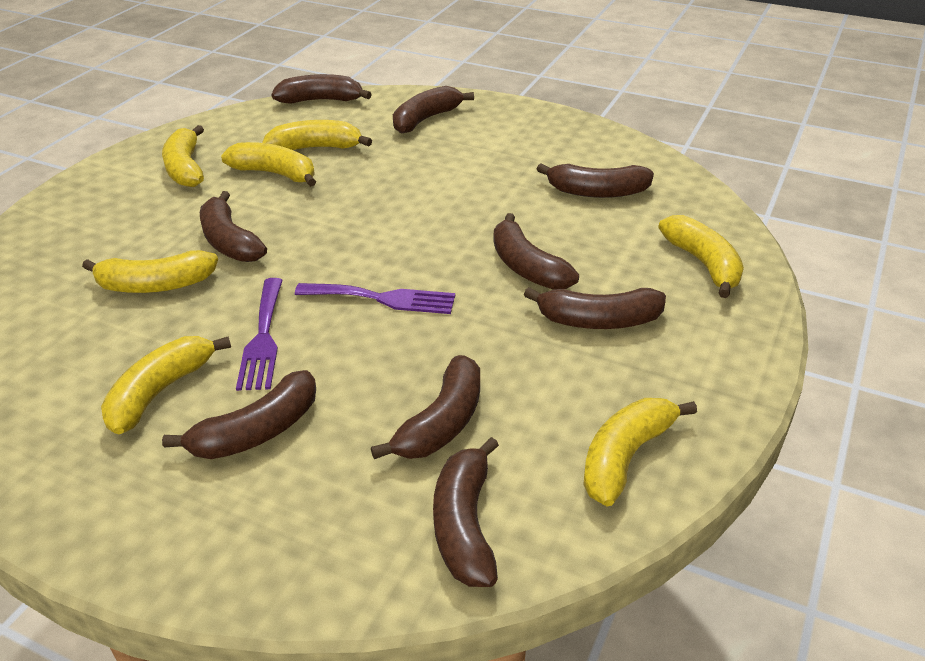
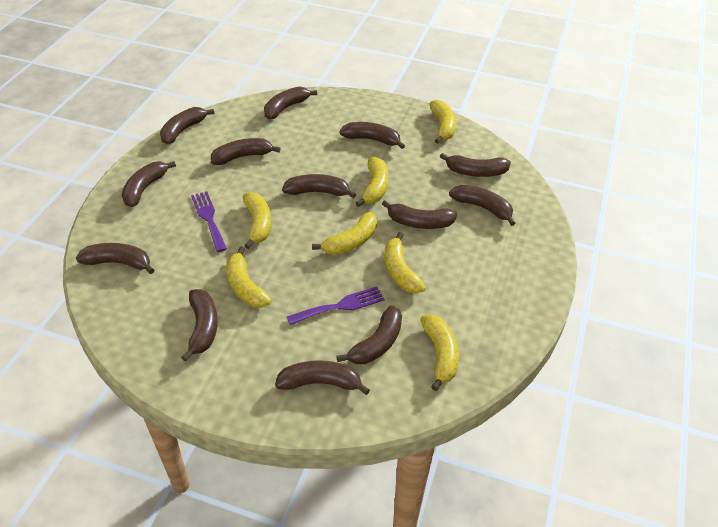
brown banana: [162,370,316,459] [200,191,267,262] [271,74,372,104] [371,355,480,459] [393,86,474,134] [433,437,499,587] [494,213,579,290] [524,287,666,329] [537,163,654,198] = 9 -> [76,243,154,274] [122,161,176,207] [160,107,214,144] [181,289,218,361] [211,138,281,165] [264,86,317,120] [275,360,370,395] [282,174,356,198] [337,305,402,364] [339,122,405,149] [382,200,457,229] [440,153,511,177] [449,185,516,226] = 13

